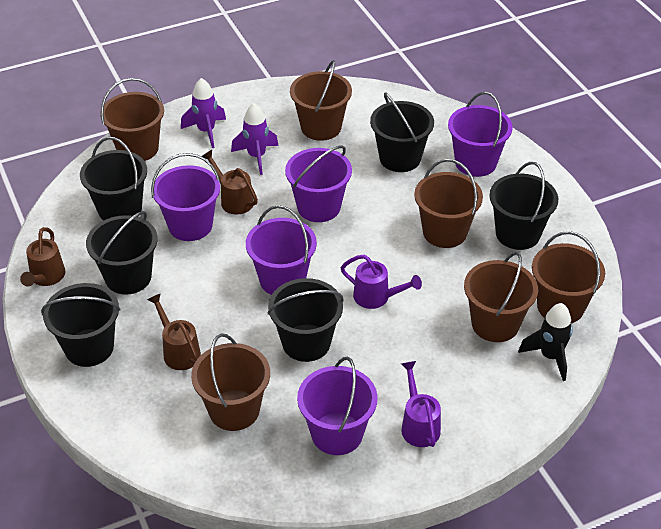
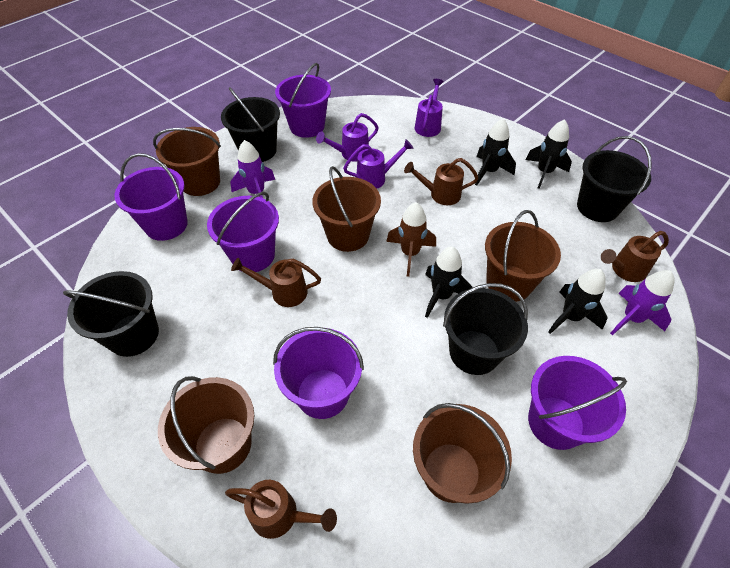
black bucket: [41,283,121,367] [80,137,147,221] [86,211,158,295] [268,278,344,362] [370,92,434,172] [489,162,558,250] = 6 -> [63,271,159,357] [221,87,280,162] [443,283,528,375] [577,136,652,222] = 4
black rocket: [518,303,573,381] = 1 -> [425,246,473,318] [475,119,516,185] [526,119,572,189] [548,269,608,334] = 4
brown bucket: [100,78,164,161] [191,333,270,431] [290,60,352,141] [414,159,483,248] [464,252,538,342] [532,231,605,323] = 6 -> [153,127,221,196] [158,376,254,474] [312,166,381,252] [413,403,512,504] [485,210,561,302] = 5
brown rocket: none = 0 -> [386,202,436,277] = 1
brown watering can: [20,227,66,287] [147,293,201,370] [201,150,258,214] = 3 -> [225,480,337,539] [231,258,321,307] [404,158,479,205] [601,231,669,282] = 4
purple watering can: [341,255,422,309] [401,361,441,447] = 2 -> [316,113,379,162] [343,139,414,189] [415,79,444,137] = 3

